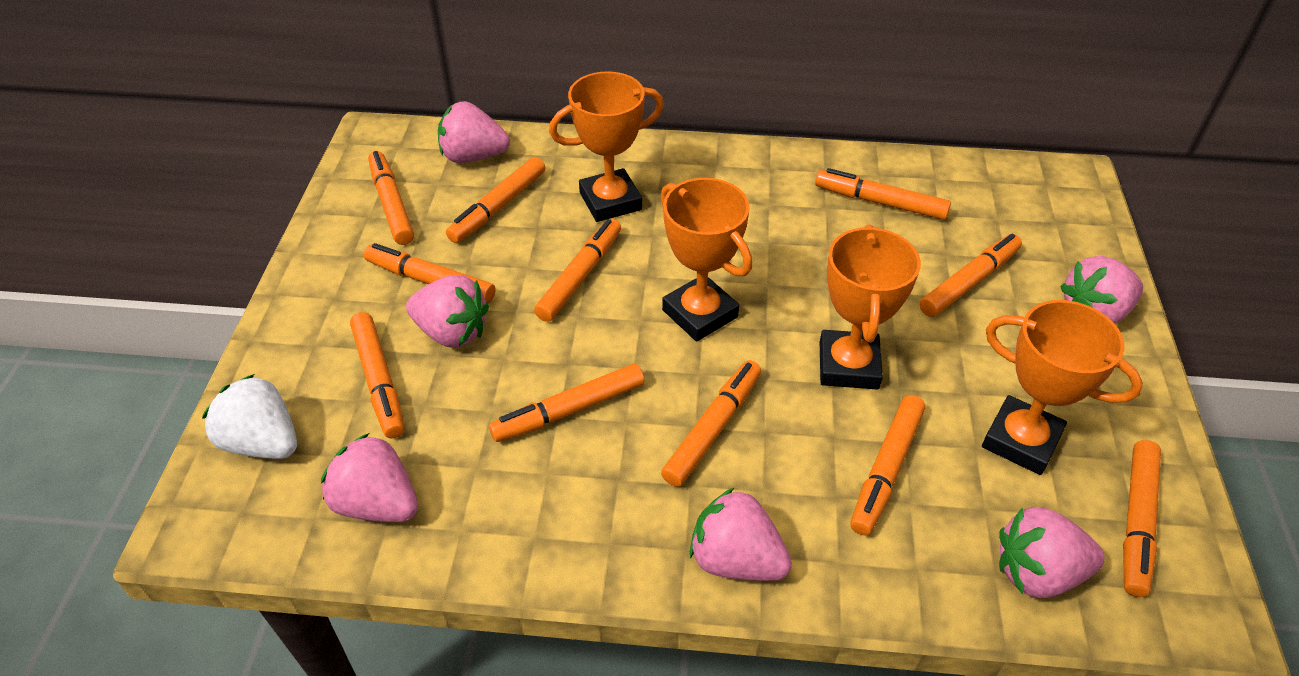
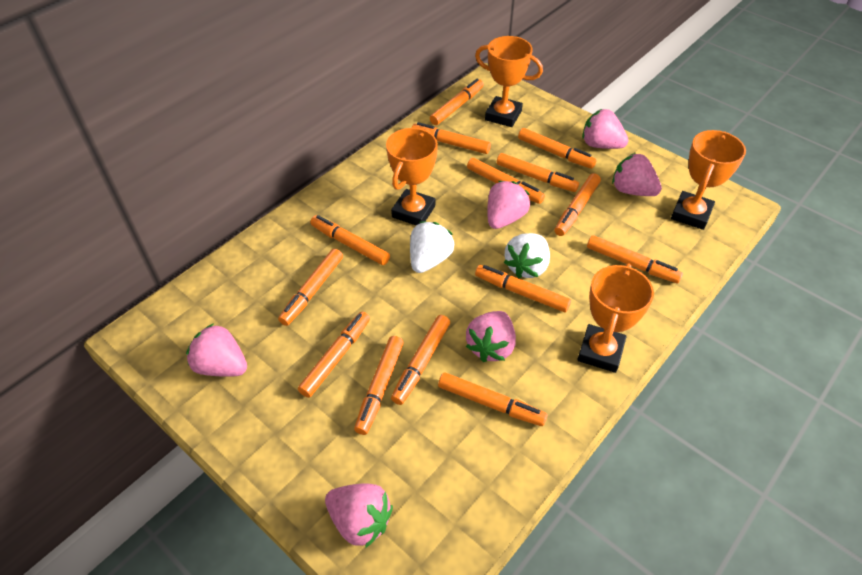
orange marker: [350,312,405,439] [364,243,495,304] [368,151,414,245] [446,157,546,243] [489,364,644,442] [534,218,621,322] [661,360,761,487] [815,168,951,220] [850,395,925,535] [920,234,1022,317] [1123,440,1161,597] = 11 -> [278,249,343,326] [298,312,370,398] [310,215,390,265] [354,336,404,435] [391,315,450,405] [411,122,491,154] [430,79,484,125] [438,373,547,426] [467,158,545,204] [475,265,571,313] [496,153,579,192] [518,128,596,169] [555,173,601,236] [587,235,683,283] = 14
white strawberry: [202,374,297,459] = 1 -> [410,221,454,273] [504,233,550,278] = 2

